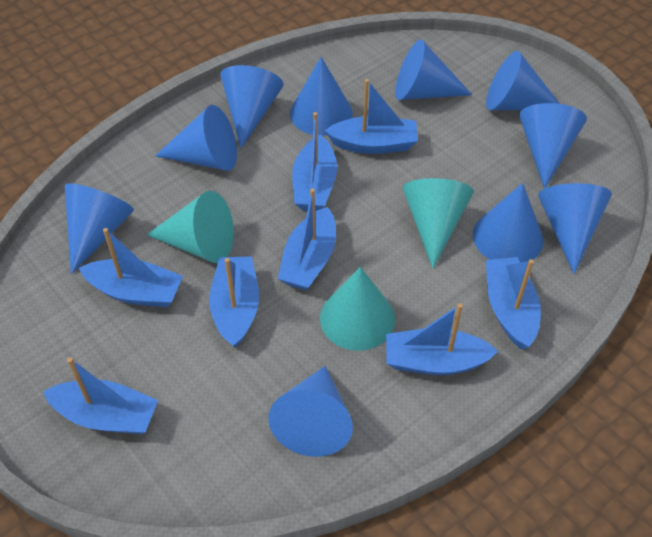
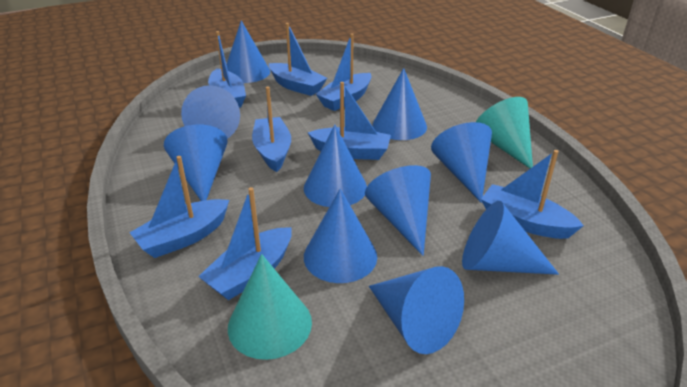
turquoise cone: [146,191,234,263] [320,267,395,351] [403,178,474,269] = 3 -> [228,254,312,360] [476,97,533,168] = 2

